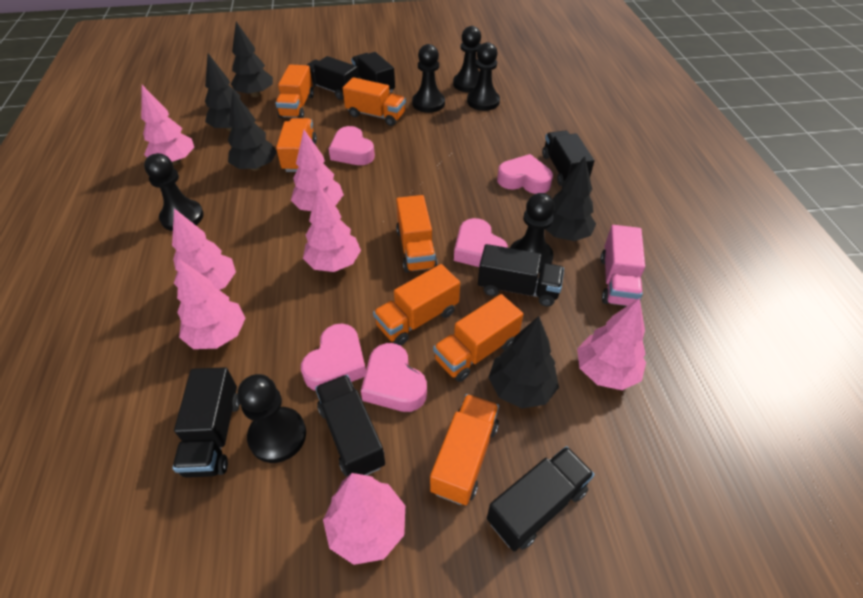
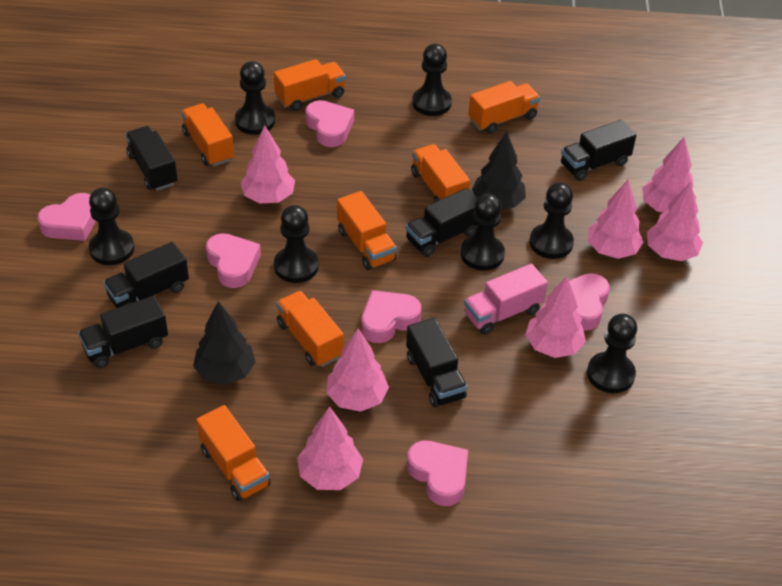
black pawn: [144,153,204,231] [237,374,306,463] [412,44,445,113] [453,26,481,93] [467,42,500,111] [510,193,555,273] = 6 -> [89,187,134,265] [235,61,275,135] [274,205,319,283] [412,44,452,116] [460,194,505,271] [530,182,574,259] [587,314,637,393] = 7
black tree: [205,53,249,131] [228,91,277,171] [231,22,273,97] [488,316,559,409] [546,156,596,241] = 5 -> [193,302,256,385] [472,132,526,209] = 2
black truck: [172,367,240,478] [307,56,359,100] [315,375,385,476] [351,52,395,93] [478,244,564,307] [487,446,595,551] [542,130,594,186] = 7 -> [78,296,168,368] [103,242,189,308] [125,126,178,191] [405,188,478,257] [406,318,467,407] [561,120,636,181] = 6
pink heart: [301,324,366,391] [329,126,375,165] [361,343,427,412] [454,218,508,267] [497,154,553,194] = 5 -> [37,193,96,241] [206,233,261,288] [305,100,354,147] [361,290,421,343] [407,441,468,506] [555,273,610,331] = 6

